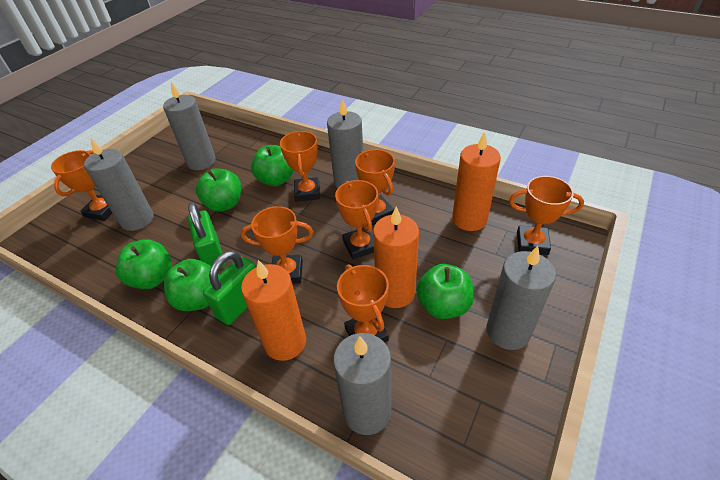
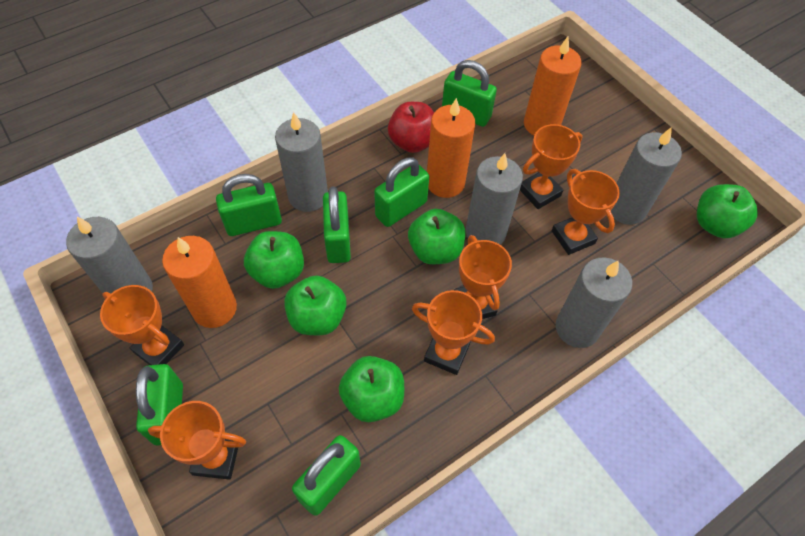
green padlock: [188,202,225,269] [203,250,256,325] = 2 -> [136,364,183,446] [216,174,282,236] [292,435,361,516] [323,186,351,263] [374,157,429,227] [442,60,497,127] = 6
orange trophy: [51,150,112,221] [241,206,313,284] [280,131,320,202] [335,180,378,259] [337,264,389,342] [355,149,395,225] [509,176,584,255] = 7 -> [100,285,184,365] [148,401,246,480] [412,290,495,375] [454,235,512,319] [520,124,583,209] [552,169,620,255] = 6
red apple: none = 0 -> [388,102,434,153] = 1

